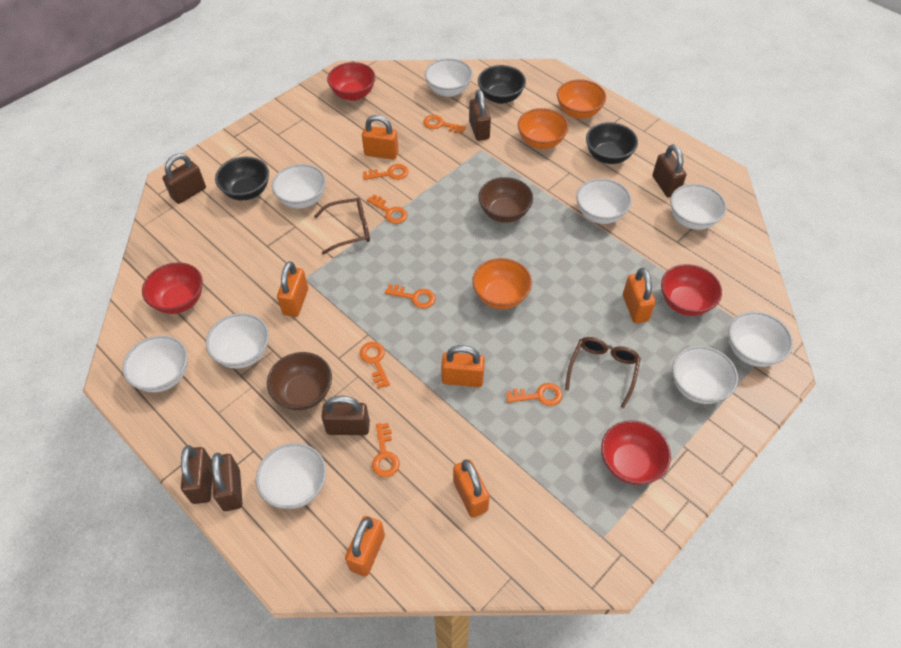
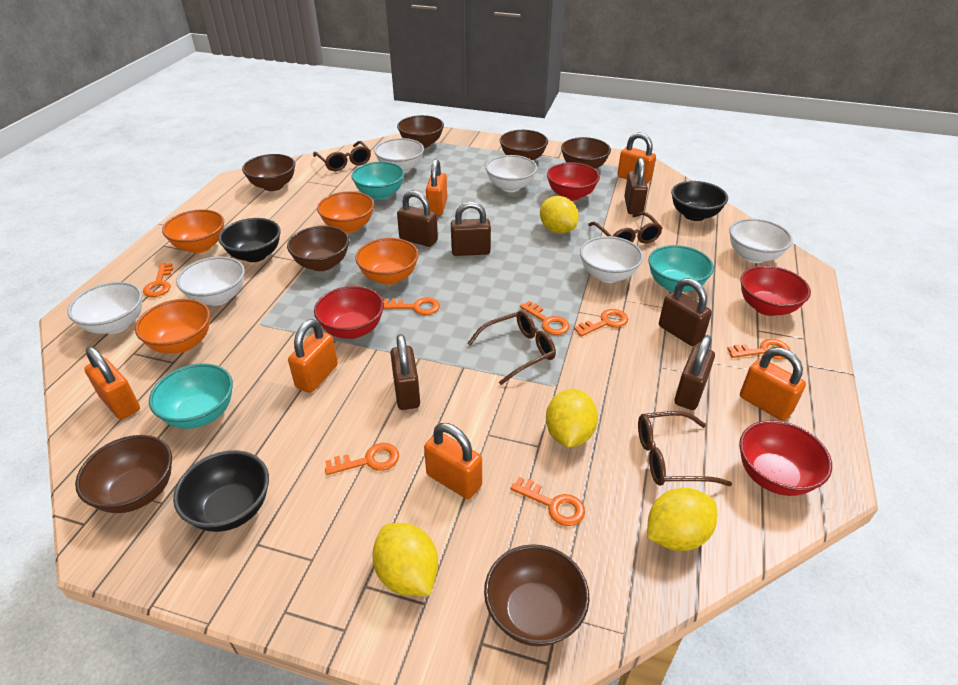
brown bowl: [267,352,332,410] [478,177,533,223] = 2 -> [75,435,172,513] [242,154,295,191] [287,226,349,271] [397,115,444,148] [484,544,590,647] [500,130,548,160] [561,137,611,169] = 7
brown glasses: [314,198,370,255] [565,337,641,409] = 2 -> [313,141,371,171] [467,310,556,385] [588,212,662,244] [638,411,732,486] = 4
orange bowl: [472,258,532,309] [518,108,569,149] [557,79,606,119] = 3 -> [135,299,210,353] [162,209,224,253] [317,191,374,233] [355,238,419,285] = 4
turquoise bowl: none = 0 -> [149,363,233,429] [351,162,405,200] [648,245,714,292] = 3
white bowl: [122,335,188,392] [206,313,269,368] [256,443,326,509] [272,164,326,208] [425,58,473,97] [576,178,632,224] [670,184,727,230] [672,346,738,404] [728,311,793,367] = 9 -> [68,282,142,334] [176,257,245,306] [374,138,424,173] [485,155,537,192] [580,236,643,283] [729,219,793,263] = 6
yellow lemon: none = 0 -> [372,523,438,596] [540,196,579,234] [546,389,598,447] [647,488,717,551] = 4

